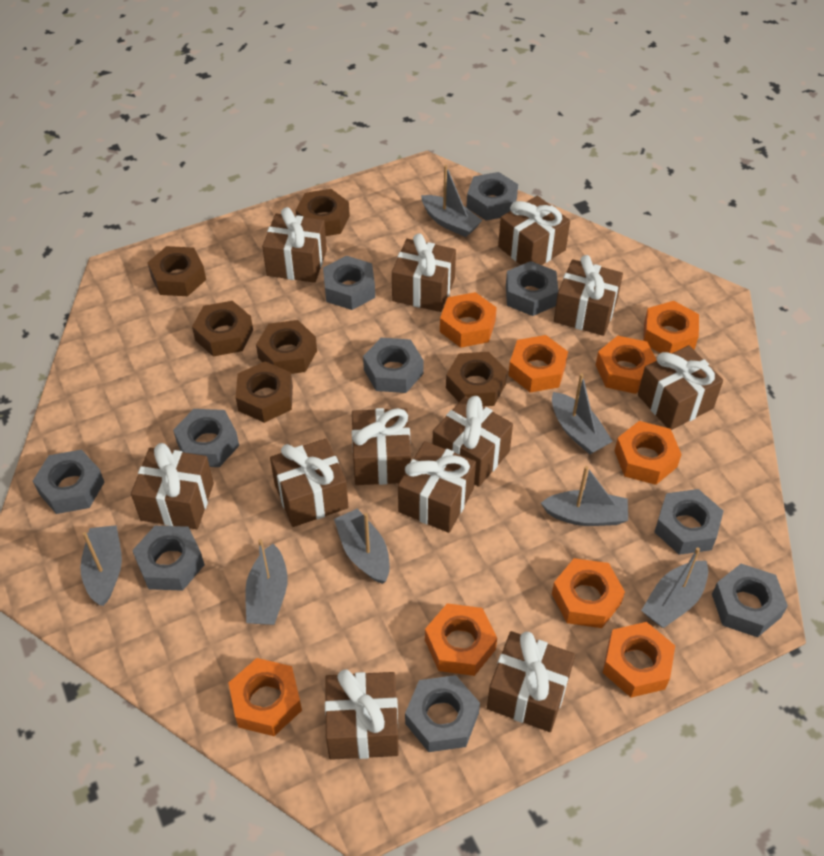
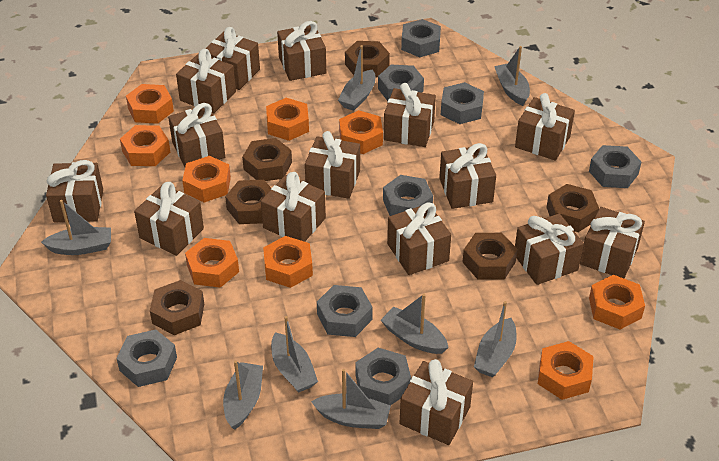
brown gift: [131,443,214,529] [262,207,327,283] [270,439,348,527] [325,669,399,760] [352,408,411,485] [392,233,456,312] [398,441,476,533] [432,396,513,487] [487,631,575,732] [498,196,570,265] [554,255,623,336] [638,345,723,430] = 12 -> [46,160,103,222] [134,182,204,256] [168,103,225,167] [176,49,236,113] [205,27,260,90] [261,172,326,242] [277,21,326,81] [305,131,360,199] [384,83,436,147] [387,202,451,275] [399,359,473,445] [439,143,496,209] [515,93,575,161] [515,214,584,285] [580,207,645,278] = 15
grey boat: [80,525,122,606] [245,539,288,625] [334,509,390,584] [421,165,483,237] [541,466,628,526] [552,373,613,454] [641,547,708,628] = 7 -> [41,200,111,255] [223,360,263,430] [271,316,318,393] [311,369,391,429] [338,45,375,111] [381,294,449,354] [474,301,517,377] [494,46,530,106] = 8
grey nut: [33,450,104,514] [132,526,205,591] [173,409,239,467] [323,256,375,310] [363,338,424,393] [405,675,480,752] [467,172,518,221] [506,261,558,316] [655,489,724,555] [712,564,788,637] = 10 -> [116,329,177,387] [317,285,373,337] [355,348,411,405] [378,64,424,101] [383,175,433,216] [401,19,441,57] [441,82,484,124] [589,145,642,188] = 8

